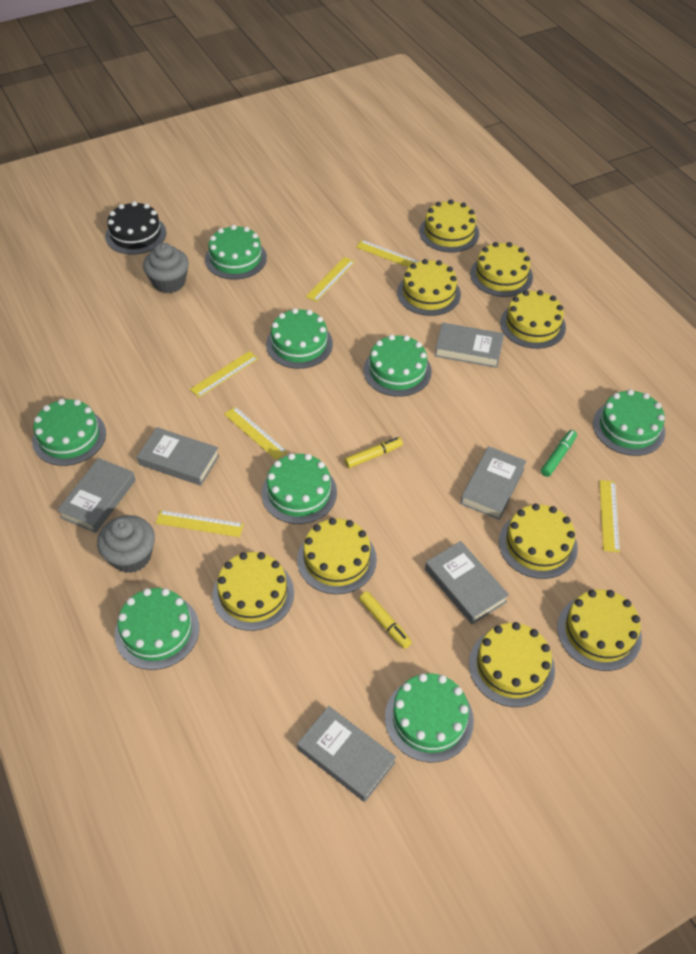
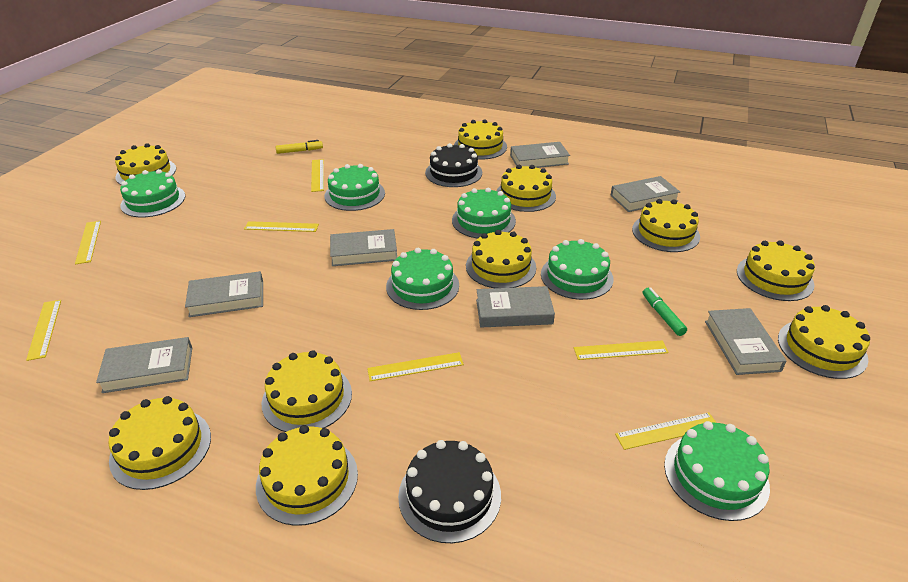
black cake: [105,201,166,255] = 1 -> [398,440,501,543] [425,143,482,187] = 2
green cake: [32,399,106,466] [115,588,199,670] [205,225,267,280] [261,453,337,524] [266,308,333,369] [363,335,432,397] [385,673,474,762] [593,389,665,456] = 8 -> [120,169,185,217] [325,164,385,211] [386,248,459,310] [452,188,516,238] [541,239,613,300] [664,421,770,521] = 6
grey book: [57,458,136,533] [137,427,219,486] [297,706,396,802] [425,541,509,625] [435,323,504,368] [460,446,527,520] = 6 -> [96,337,192,393] [185,271,263,317] [330,229,397,266] [476,286,555,328] [510,142,570,168] [610,176,680,212] [705,308,787,375] = 7
grey cupcake: [97,515,155,573] [143,243,189,293] = 2 -> none = 0
yellow cake: [212,552,294,631] [297,518,377,594] [397,259,461,316] [419,200,479,252] [469,622,555,707] [470,242,533,297] [499,503,578,579] [500,290,566,349] [557,589,642,671] = 9 -> [108,396,211,490] [115,143,176,185] [256,425,358,526] [262,350,352,432] [454,119,507,160] [466,230,536,288] [496,165,556,212] [632,199,700,252] [737,240,815,301] [778,305,870,379] = 10
yellow marker: [344,437,403,468] [359,591,412,649] = 2 -> [275,140,323,154] = 1
yellow ruler: [156,510,244,537] [190,351,258,397] [224,406,288,460] [306,257,355,302] [356,240,420,268] [599,480,620,552] = 6 -> [26,300,61,361] [75,221,101,264] [244,221,319,232] [311,159,324,192] [367,352,464,381] [574,340,669,360] [615,412,717,450] = 7

